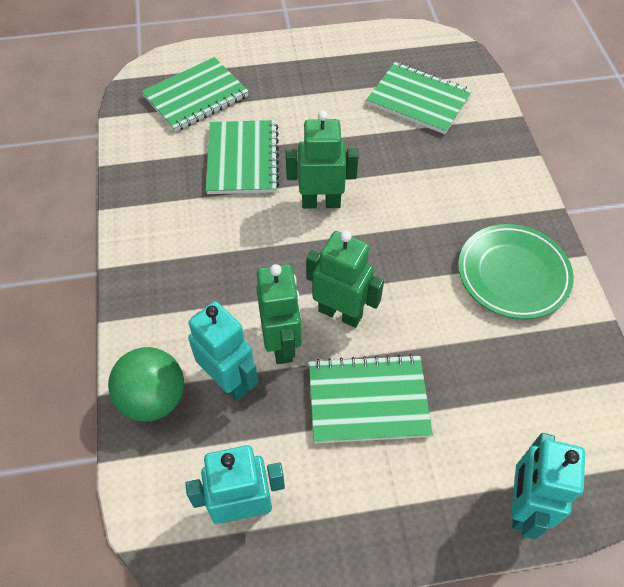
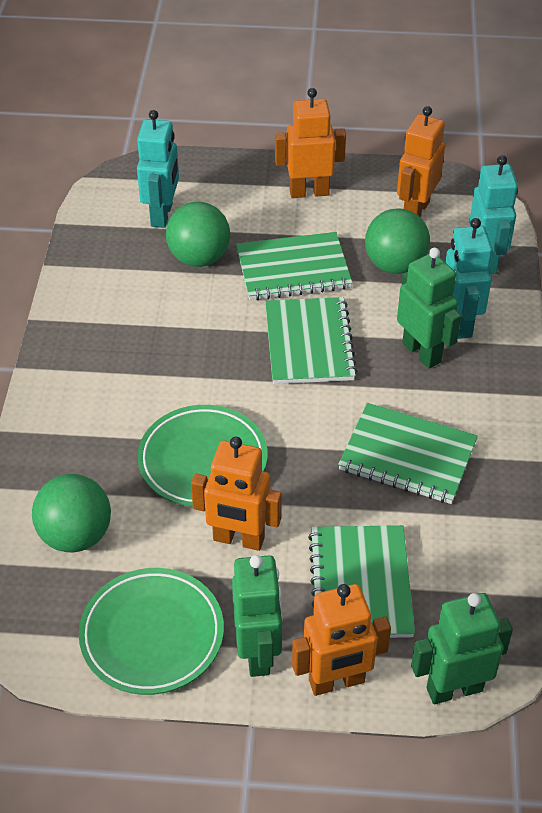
green ball: [108,347,184,422] = 1 -> [32,474,111,552] [166,202,230,267] [365,208,430,274] = 3
green plate: [458,224,574,319] = 1 -> [79,568,224,695] [137,405,268,507] = 2
orange robot: none = 0 -> [191,437,282,551] [275,88,346,198] [292,584,391,696] [397,106,445,217] = 4

